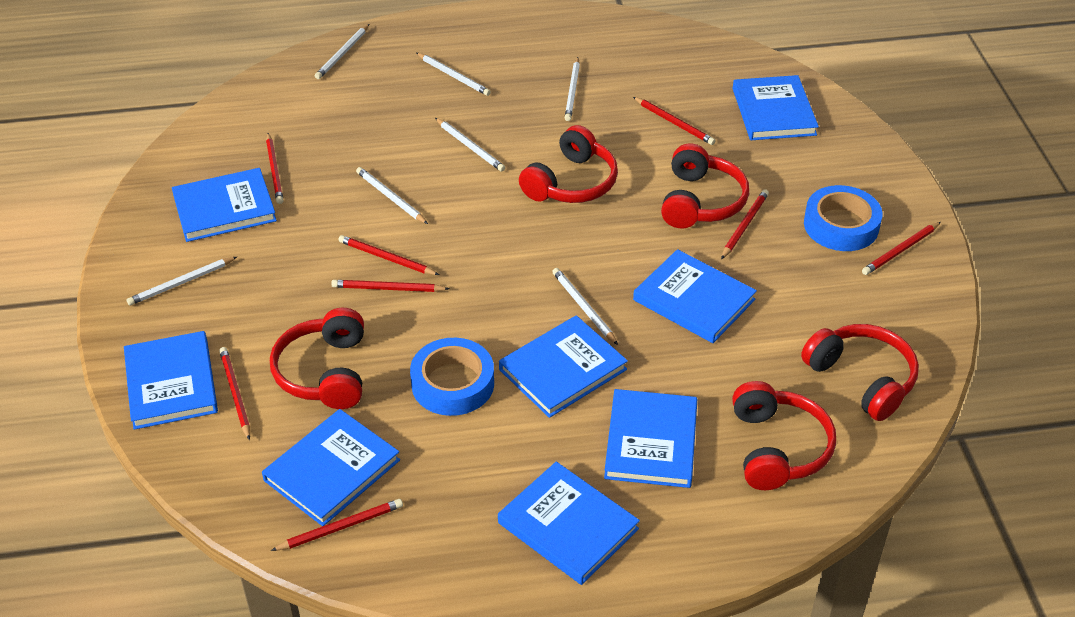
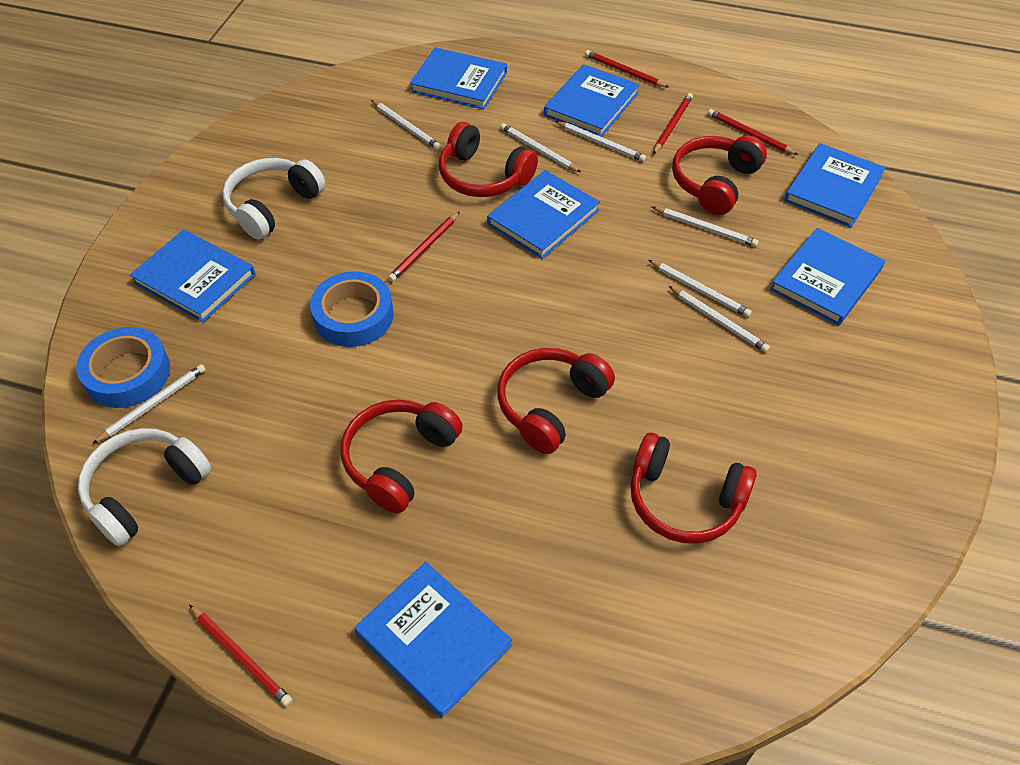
blue book: [124,331,218,430] [172,168,277,242] [262,409,400,526] [498,462,640,585] [499,315,628,418] [604,389,697,488] [633,249,757,343] [733,75,819,140] = 8 -> [130,230,255,322] [355,562,512,718] [410,47,507,109] [487,170,600,259] [544,64,640,137] [770,228,885,325] [784,143,886,228] = 7
red pencil: [219,347,250,440] [266,133,284,204] [271,499,403,551] [331,280,450,292] [338,235,439,275] [633,97,715,145] [721,189,769,259] [862,222,941,275] = 8 -> [189,605,292,707] [388,212,460,282] [585,50,669,87] [653,93,693,154] [708,109,798,155] = 5
white headphones: none = 0 -> [78,428,212,546] [222,158,326,240] = 2

